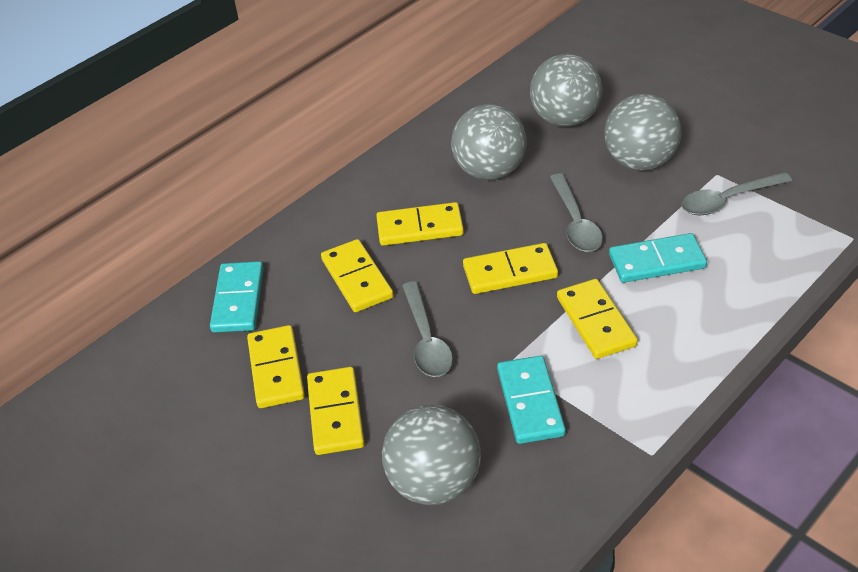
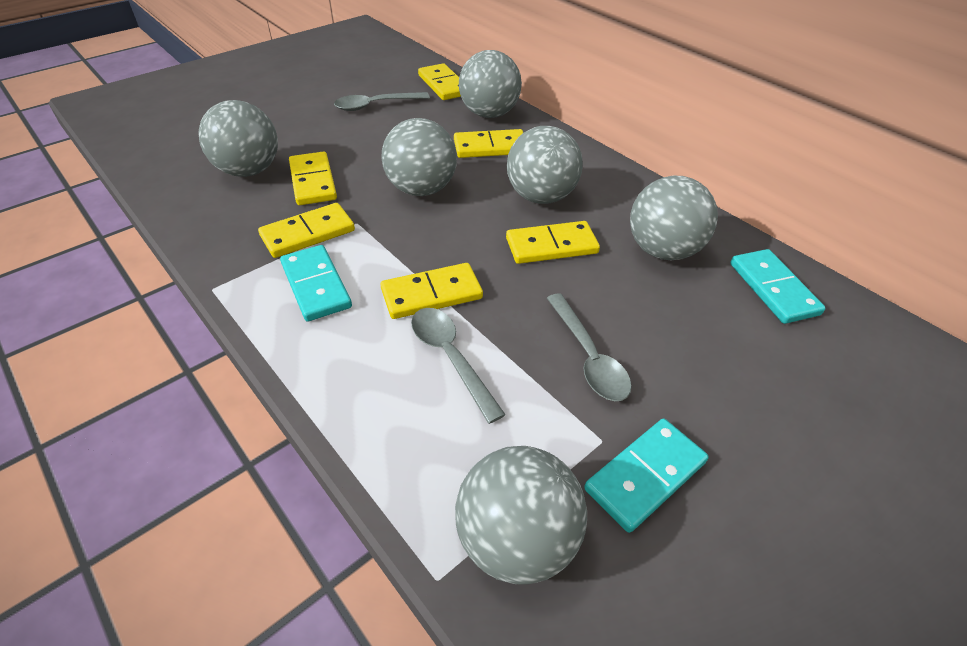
grey ball: [382,405,481,505] [451,104,527,180] [530,54,603,127] [604,94,681,171] = 4 -> [198,100,278,177] [381,118,457,196] [455,446,587,585] [459,50,522,118] [507,126,583,204] [630,176,718,260] = 6

